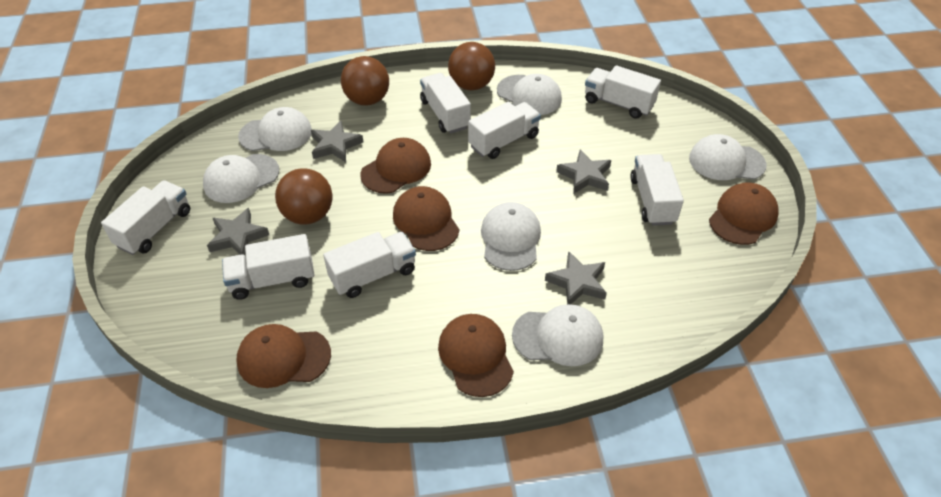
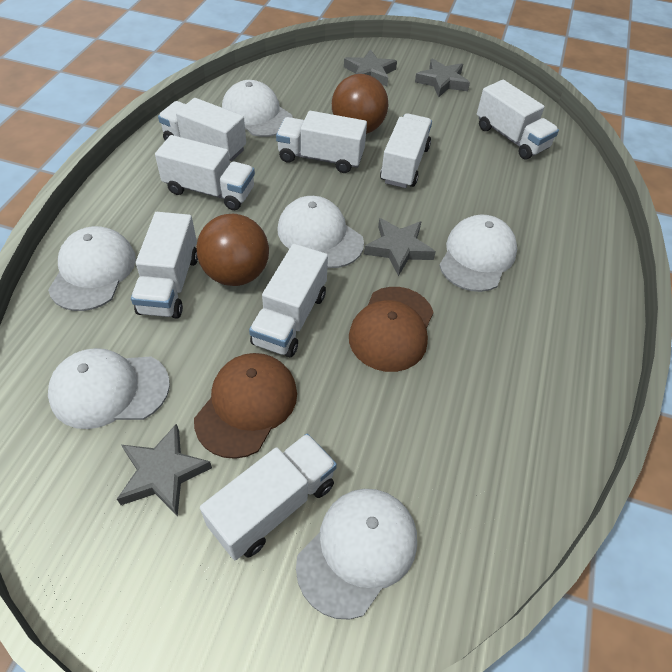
brown ball: [275,168,332,225] [341,56,389,106] [448,42,495,90] = 3 -> [196,214,269,286] [332,74,389,134] = 2
brown cap: [236,324,331,388] [361,138,431,194] [393,186,459,251] [438,314,514,397] [709,183,779,245] = 5 -> [194,353,297,459] [349,287,434,372] = 2
white truck: [101,180,190,255] [222,234,315,300] [323,232,416,298] [420,73,471,133] [468,101,541,159] [585,65,661,119] [630,154,684,226] = 7 -> [131,212,198,318] [155,135,255,210] [158,98,246,161] [200,434,337,560] [249,244,328,357] [276,111,367,173] [380,113,432,188] [477,80,559,159] = 8

